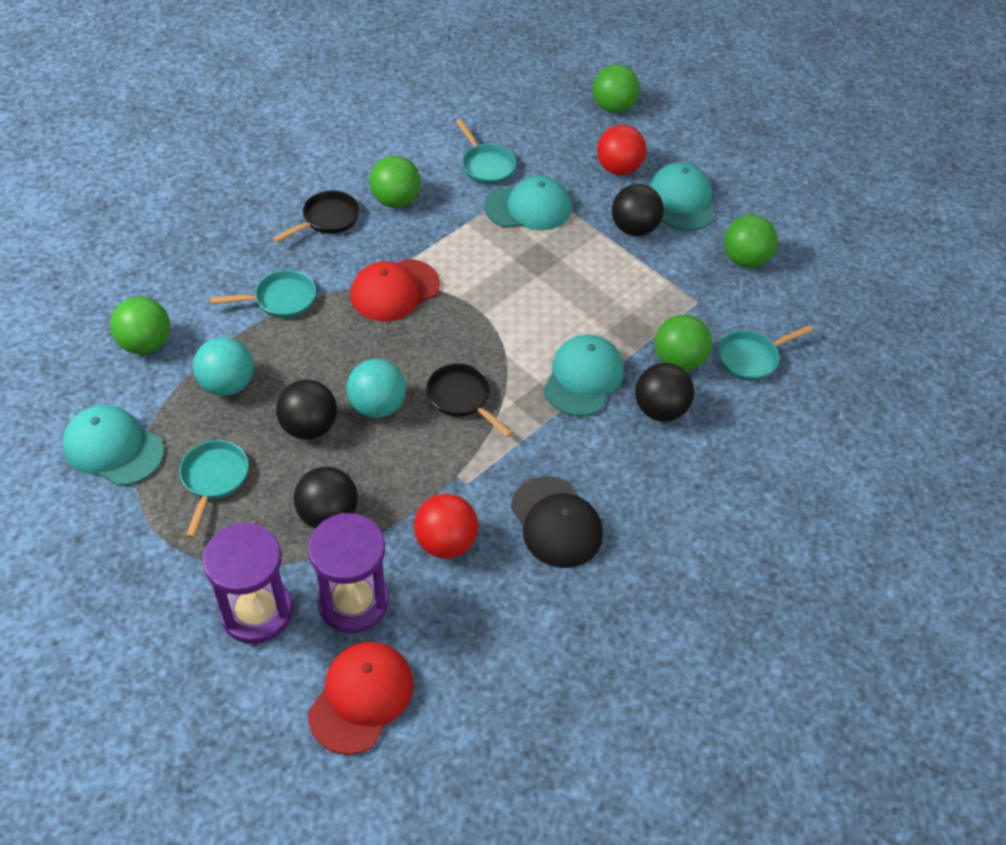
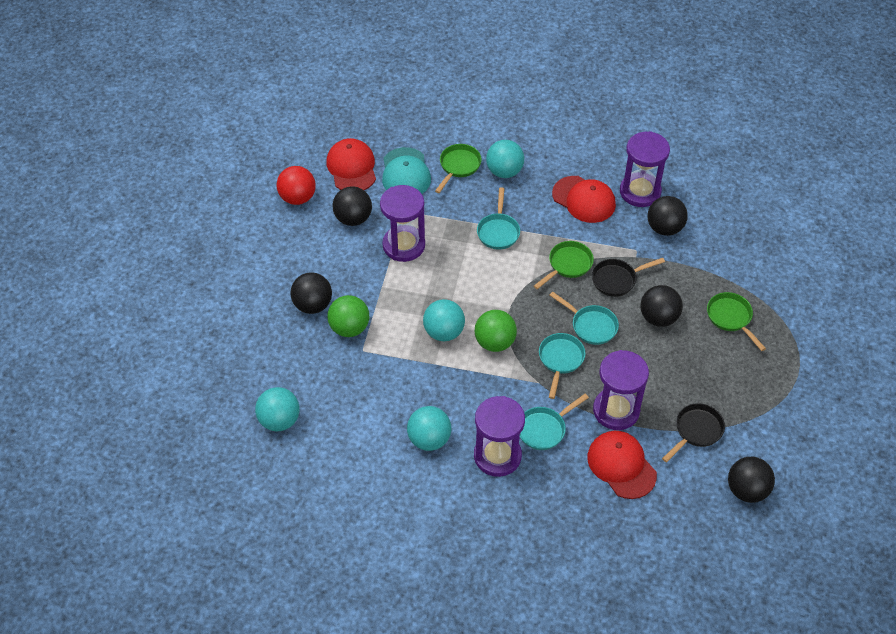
black ball: [276,380,337,440] [294,467,358,529] [612,184,664,236] [635,363,694,422] = 4 -> [290,273,332,314] [333,186,372,226] [640,285,683,327] [648,196,688,236] [728,457,775,503] = 5
black cap: [511,476,603,568] = 1 -> none = 0
green ball: [110,297,170,354] [370,156,421,208] [593,64,640,113] [655,315,712,371] [724,215,778,268] = 5 -> [327,295,369,337] [475,310,517,352] = 2
green pan: none = 0 -> [435,144,482,193] [534,241,594,289] [707,292,766,351] = 3
purple hourglass: [202,523,293,644] [308,513,389,633] = 2 -> [380,185,425,262] [474,396,525,477] [593,350,649,430] [620,131,670,207] = 4
red ball: [414,494,478,559] [597,125,646,175] = 2 -> [277,166,316,205] = 1
red cap: [308,641,414,755] [350,259,440,322] = 2 -> [326,138,376,190] [552,176,616,223] [587,431,657,499] = 3
turquoise ball: [193,337,253,396] [347,359,406,418] = 2 -> [255,387,300,431] [407,406,451,451] [423,299,465,341] [486,140,524,178] = 4
turquoise cap: [62,405,164,486] [484,176,571,231] [543,335,624,416] [649,162,715,231] = 4 -> [382,147,431,194] = 1

